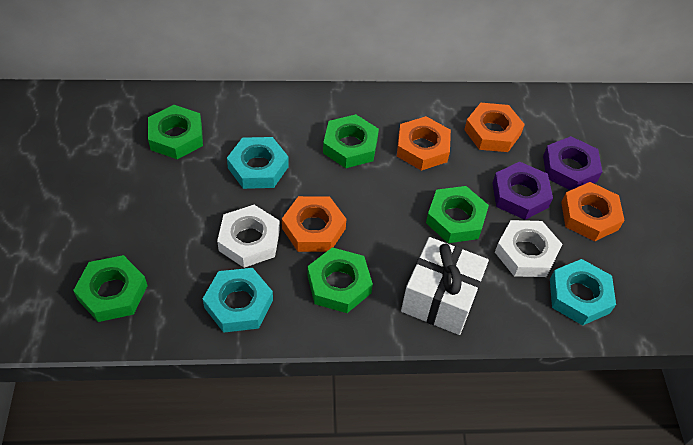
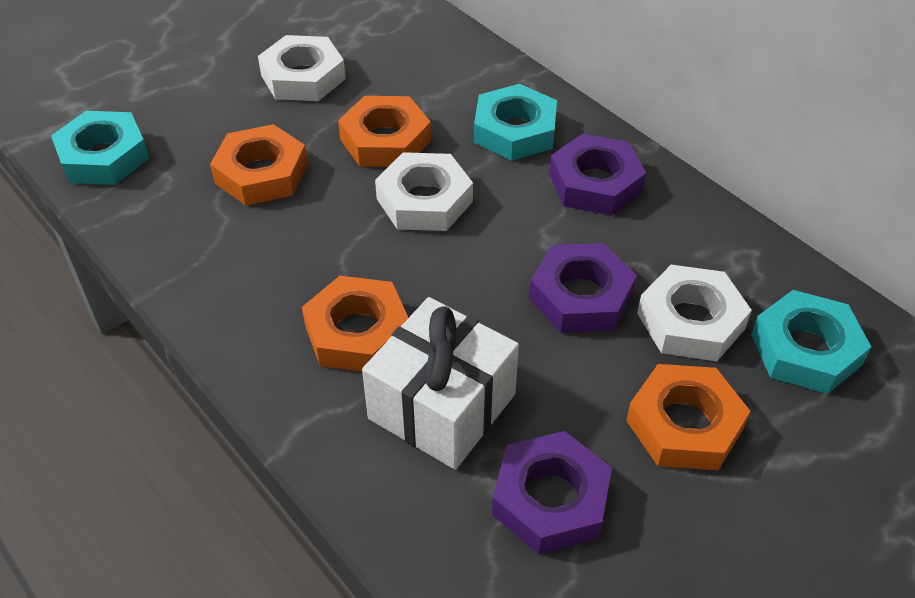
green nut: [73,255,148,322] [148,105,203,159] [307,247,373,313] [323,114,379,168] [426,186,489,243] = 5 -> none = 0
purple nut: [492,162,553,220] [543,136,602,190] = 2 -> [492,431,612,554] [529,243,637,333] [549,134,646,216] = 3
white nut: [217,205,280,268] [495,220,563,277] = 2 -> [258,35,346,101] [375,152,473,231] [637,265,752,361] = 3

